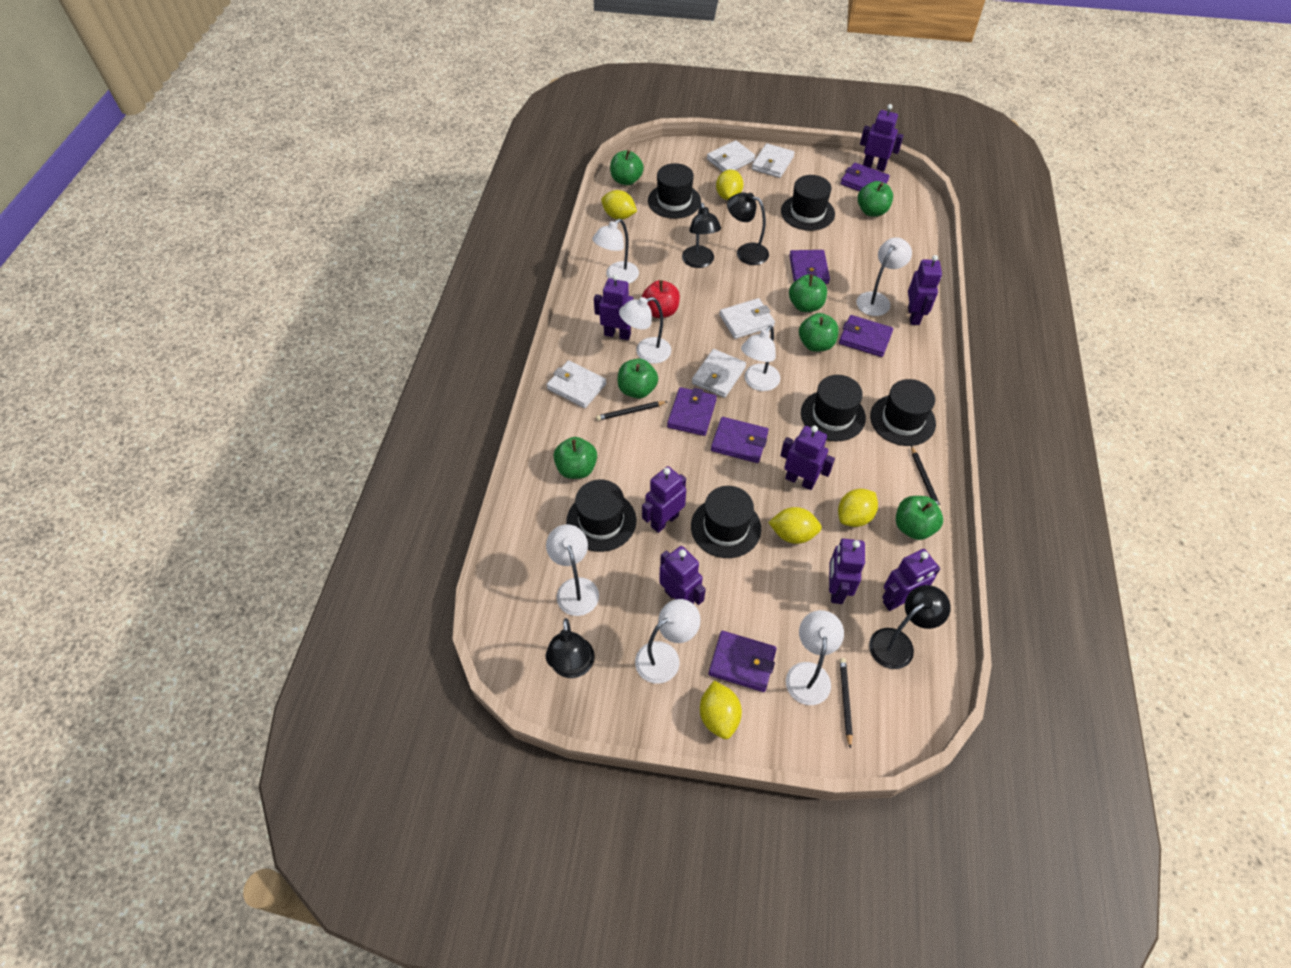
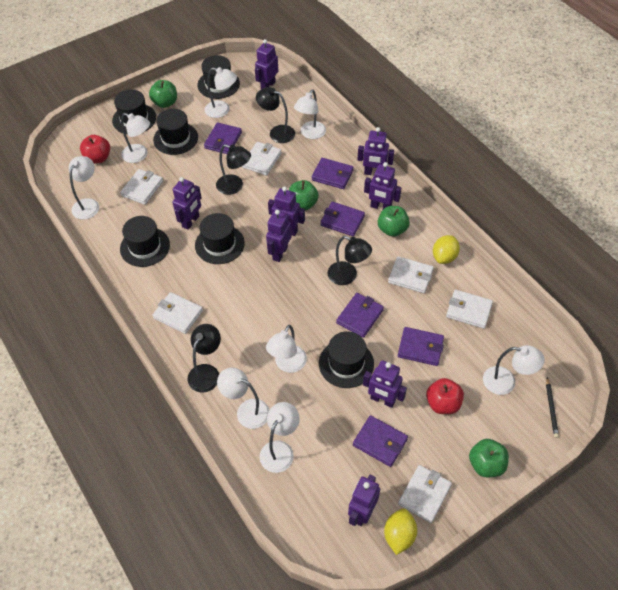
black pencil: [596,401,667,421] [840,658,853,749] [911,446,941,510] = 3 -> [546,377,559,438] = 1
green apple: [553,437,597,479] [610,150,644,185] [618,359,658,399] [789,274,827,312] [799,313,839,352] [858,181,893,217] [896,496,943,540] = 7 -> [149,80,177,108] [289,180,319,210] [378,206,410,237] [469,439,509,478] = 4
red apple: [642,280,680,318] = 1 -> [80,135,110,164] [426,378,464,414] = 2
white lamp: [546,524,599,616] [592,219,639,284] [619,297,671,363] [635,599,701,684] [741,326,780,391] [786,610,844,705] [856,237,912,316] = 7 -> [69,156,99,220] [121,113,150,163] [205,67,237,118] [217,367,269,429] [259,402,300,473] [266,325,307,373] [294,89,326,139] [483,345,545,395] = 8
white wallet: [547,360,606,408] [692,349,746,398] [707,140,755,172] [719,298,775,339] [752,143,795,178] = 5 -> [120,169,163,205] [152,292,203,334] [242,142,282,176] [388,256,434,293] [398,465,452,523] [446,289,493,329] = 6
yellow lemon: [601,190,637,220] [700,681,742,739] [716,170,744,200] [768,507,822,544] [838,489,878,527] = 5 -> [384,508,417,555] [433,235,460,264] = 2

